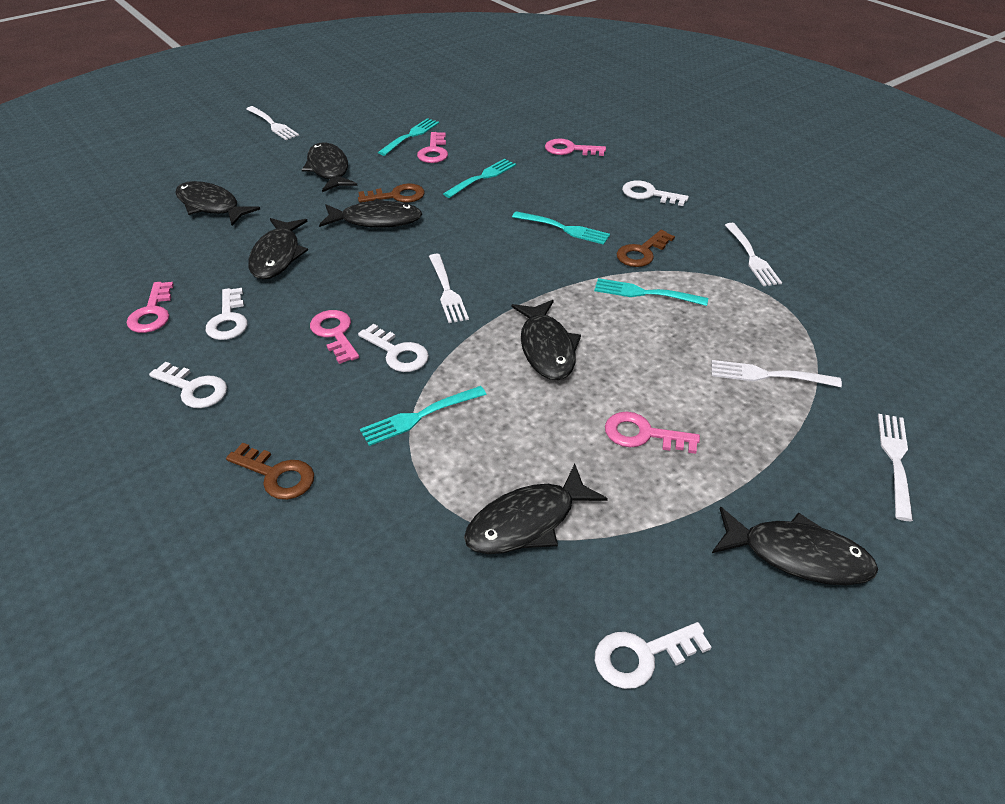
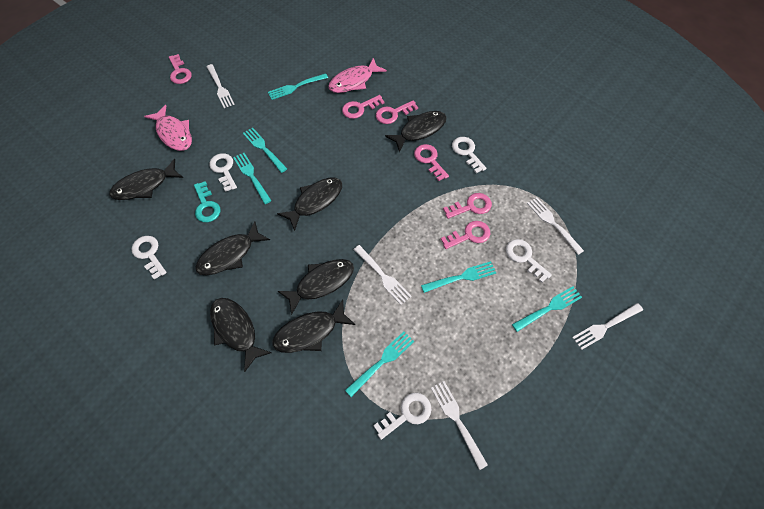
brown key: [226,443,314,500] [358,183,425,203] [617,230,675,267] = 3 -> none = 0
pink fish: none = 0 -> [144,105,192,151] [328,58,387,93] = 2
pink key: [127,282,174,333] [310,310,359,364] [417,132,448,163] [545,138,606,156] [605,412,700,454] = 5 -> [169,54,192,84] [342,95,385,119] [376,100,418,124] [414,144,449,181] [441,221,490,249] [443,193,492,219] = 6
turquoise fork: [360,386,487,446] [378,118,439,156] [443,159,516,198] [512,211,610,245] [594,278,708,306] = 5 -> [233,153,272,204] [243,127,287,173] [268,73,328,100] [345,331,414,397] [421,261,496,293] [512,286,582,332] = 6
turquoise key: none = 0 -> [194,181,220,222] = 1

